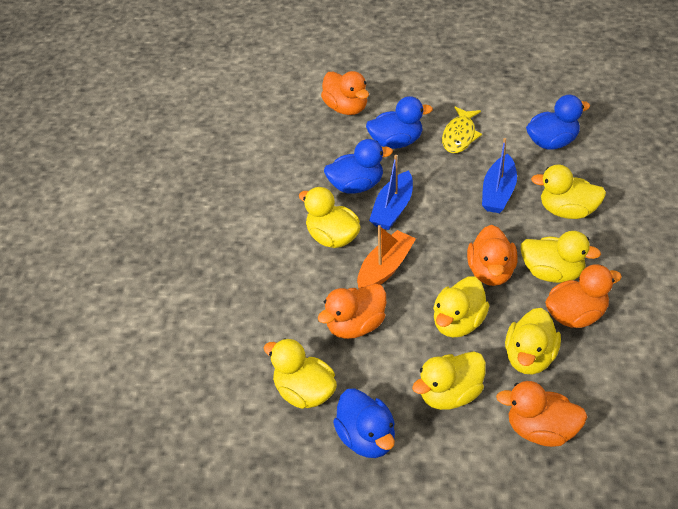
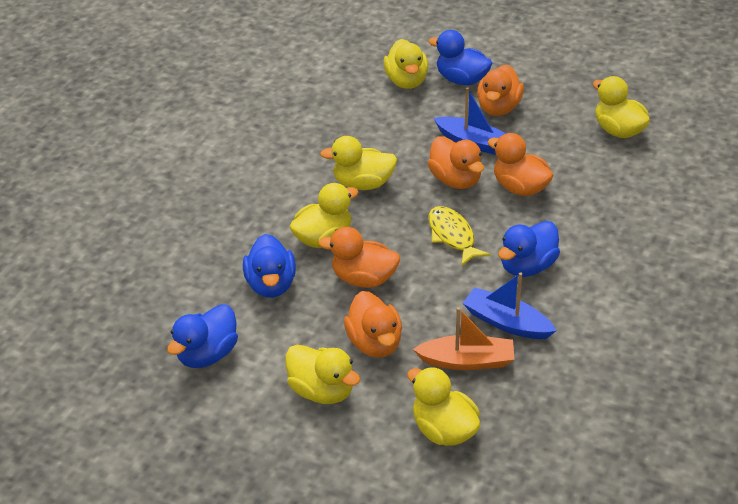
yellow duck: [264,338,337,409] [299,187,361,248] [412,352,486,410] [433,276,490,337] [505,308,561,375] [521,231,601,283] [531,165,606,219] = 7 -> [285,345,360,404] [290,183,358,248] [320,136,397,190] [383,39,428,89] [407,367,480,446] [593,76,650,138] = 6

